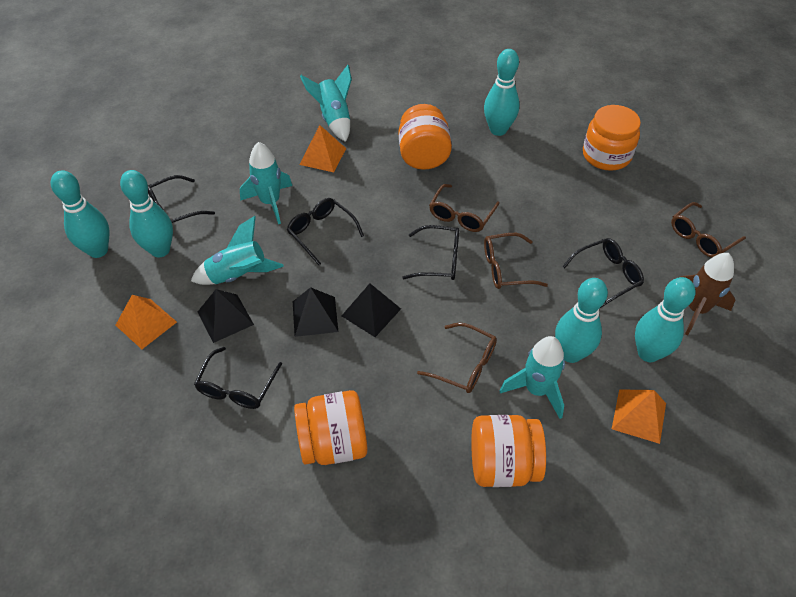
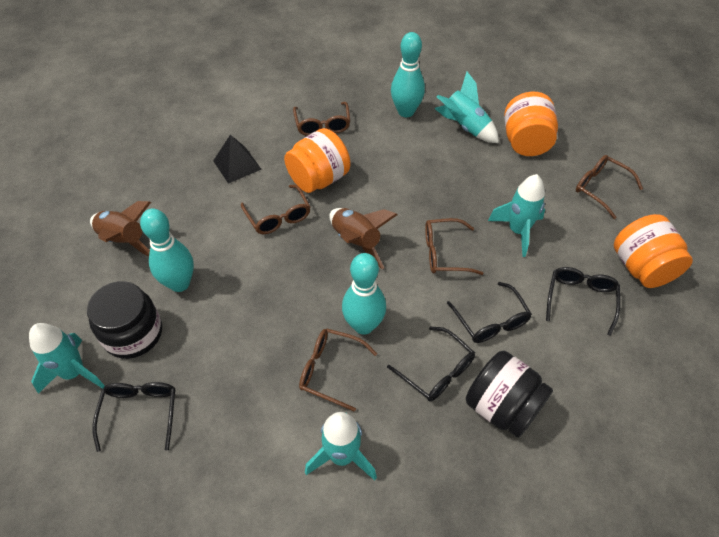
black glasses: [148,175,215,223] [194,347,282,409] [287,198,364,265] [402,225,459,280] [562,238,644,309] = 5 -> [92,382,176,452] [387,327,475,401] [447,282,532,343] [546,267,620,336] = 4
black jar: none = 0 -> [87,281,162,359] [466,351,553,438] = 2
black pyramid: [198,289,254,343] [293,287,338,337] [342,283,401,337] = 3 -> [213,135,262,184] = 1
brown glasses: [417,323,497,393] [429,184,500,232] [484,233,548,289] [671,202,746,258] = 4 -> [241,185,310,234] [293,102,350,136] [299,328,377,412] [425,218,484,275] [576,155,643,219] = 5
brown rocket: [678,253,735,336] = 1 -> [90,201,151,256] [329,208,397,269] = 2
orange jar: [294,390,368,465] [399,104,452,170] [471,415,546,487] [583,105,641,171] = 4 -> [284,128,351,193] [504,92,558,156] [614,214,693,288] = 3
orange pyramid: [115,295,177,349] [300,125,346,172] [612,389,666,444] = 3 -> none = 0
turquoise bowling pin: [51,170,109,258] [120,170,173,257] [484,49,520,136] [555,278,608,363] [635,277,695,362] = 5 -> [140,209,194,292] [342,253,386,335] [391,32,425,117] = 3

